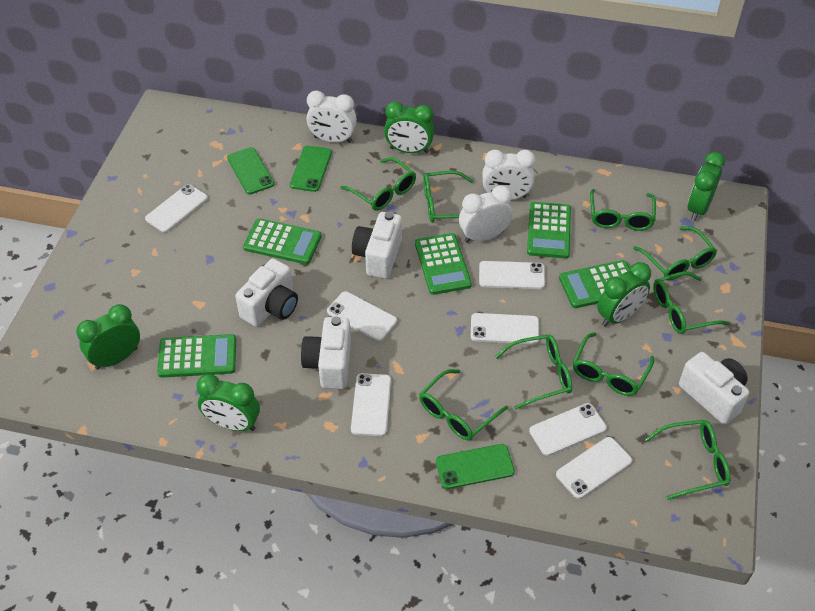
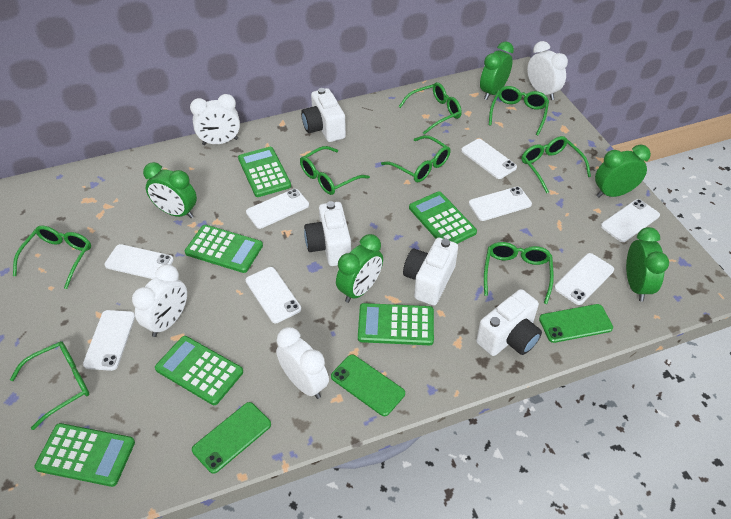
green calculator: [157,334,236,378] [243,218,322,264] [415,233,472,295] [527,202,571,258] [559,260,631,308] = 5 -> [34,423,135,487] [155,336,243,405] [185,225,263,273] [238,147,291,197] [358,303,434,345] [409,191,477,244] = 6
green glasses: [340,157,416,211] [419,369,508,441] [423,171,473,223] [495,335,572,409] [573,332,654,396] [590,189,656,231] [633,226,717,281] [645,420,731,500] [653,271,730,334] = 9 -> [10,341,89,430] [13,226,91,289] [300,146,370,195] [381,135,451,182] [398,82,462,135] [484,242,554,304] [489,86,549,136] [522,136,591,193] = 8
white clock: [306,90,357,143] [459,185,512,243] [482,150,535,200] = 3 -> [132,264,187,337] [190,94,240,145] [276,327,329,399] [527,41,568,100] = 4
white phone: [145,184,208,233] [327,291,397,341] [351,373,391,436] [471,313,539,344] [479,261,545,289] [529,403,607,456] [556,437,632,499] = 7 -> [83,310,135,371] [105,244,174,279] [246,189,309,229] [246,267,301,323] [461,139,517,179] [469,187,532,221] [554,253,614,305] [601,199,660,242] = 8

